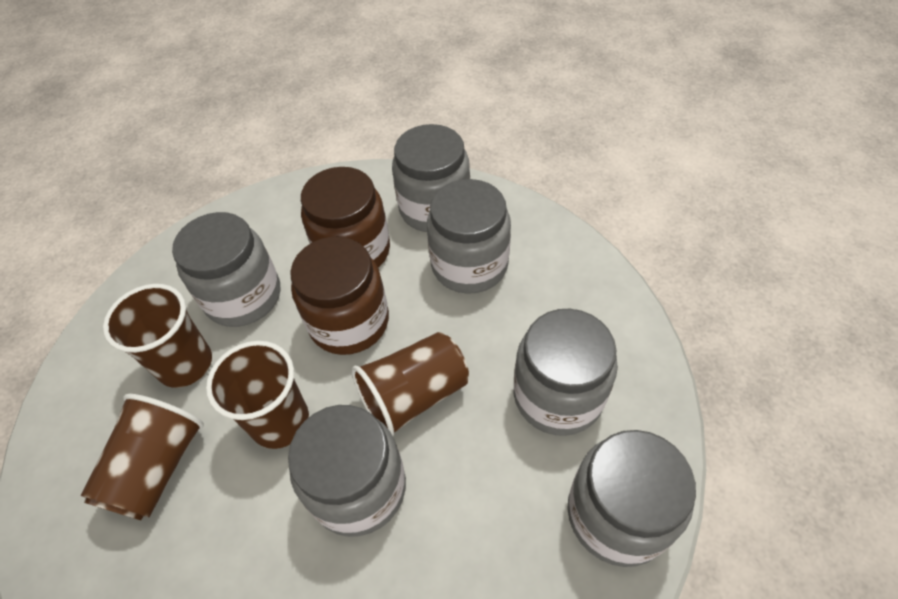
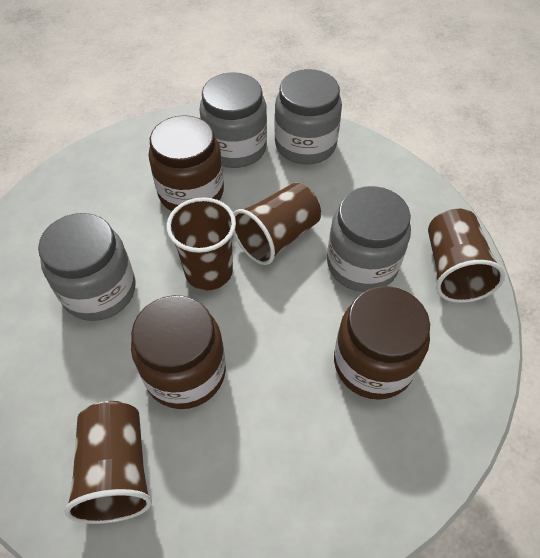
brown jar: [290,237,389,355] [301,167,390,268] = 2 -> [131,295,226,409] [149,115,224,211] [334,286,430,400] = 3
grey jar: [172,212,281,327] [288,405,406,537] [392,124,470,232] [427,179,511,294] [514,309,618,436] [567,430,696,567] = 6 -> [38,213,136,321] [199,72,267,168] [274,69,342,165] [327,186,411,292] = 4

